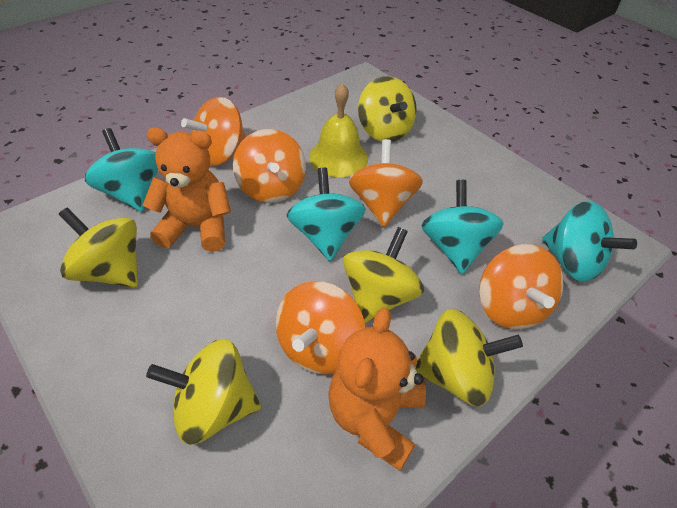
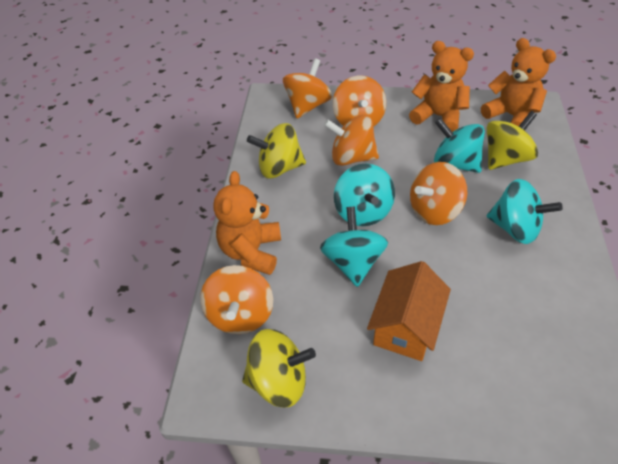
orange house: none = 0 -> [367,261,451,361] = 1
orange teddy bear: [143,127,231,252] [328,308,426,471] = 2 -> [214,171,281,275] [409,41,474,132] [481,38,556,126] = 3
yellow bell: [309,83,368,177] = 1 -> none = 0
yellow spinning top: [59,207,138,287] [146,339,261,445] [343,227,424,323] [358,76,417,142] [416,309,523,406] = 5 -> [242,329,316,408] [247,123,306,178] [487,111,538,170] = 3

